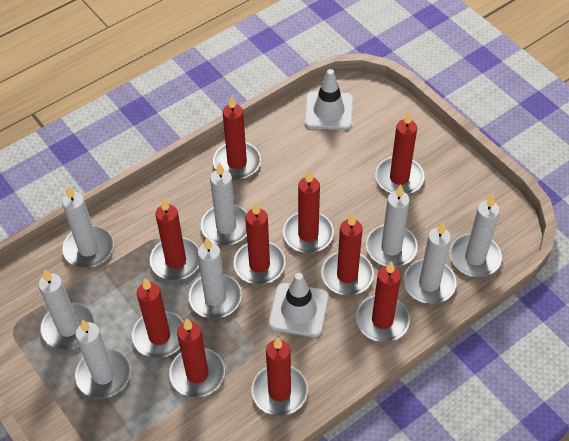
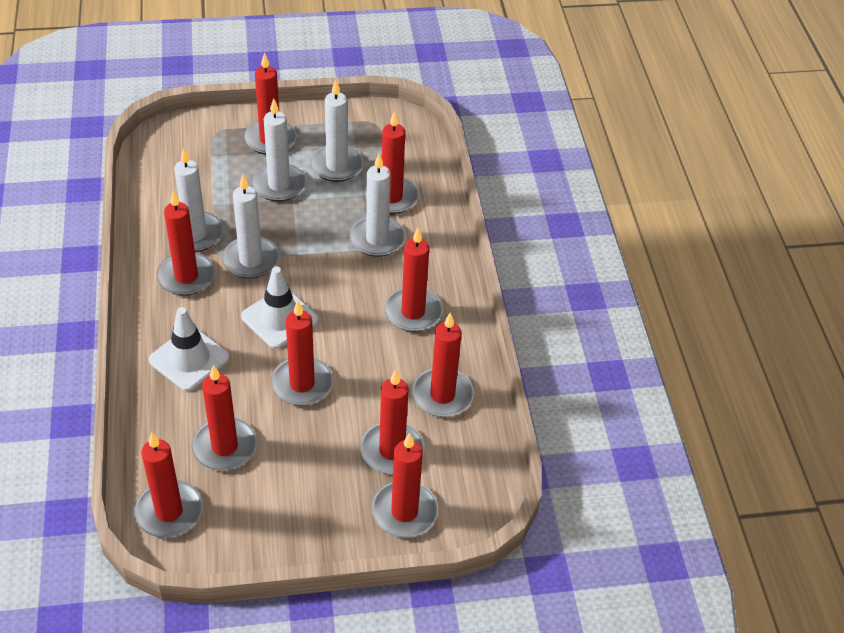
white candle: [38,269,95,350] [62,186,113,268] [75,319,131,399] [189,238,242,319] [201,163,247,245] [366,185,418,267] [404,222,457,304] [450,195,502,277] = 8 -> [167,147,223,252] [222,175,279,279] [252,99,306,202] [310,79,363,182] [349,153,405,257] = 5

